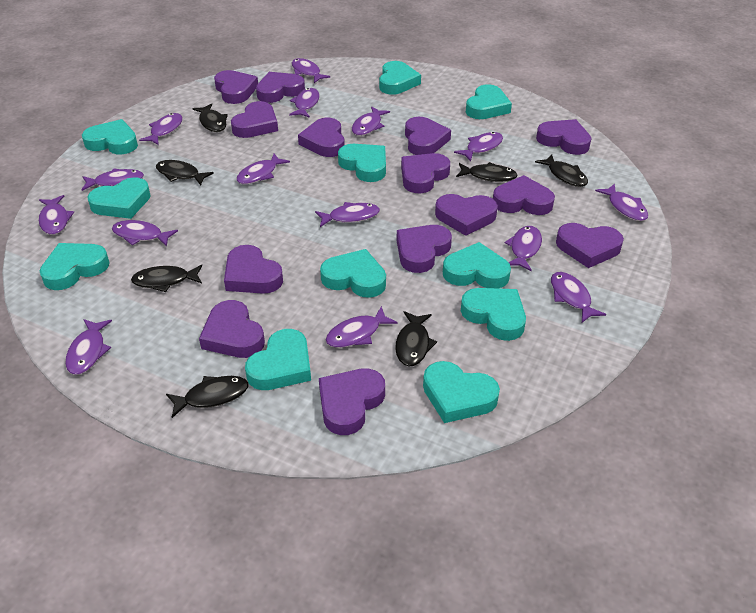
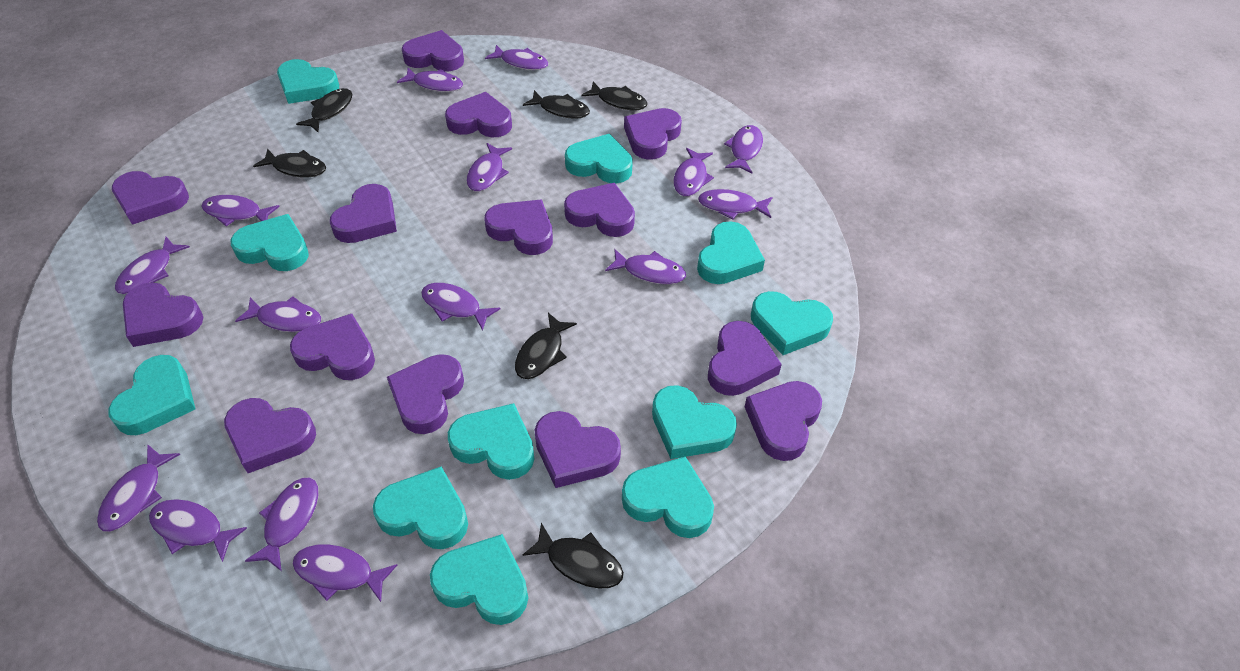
black fish: [131,265,202,292] [156,160,214,185] [166,376,249,418] [192,103,228,132] [395,311,437,367] [456,162,518,182] [535,154,588,187] = 7 -> [253,148,326,178] [296,88,353,132] [515,313,577,379] [522,523,624,589] [523,90,590,119] [581,81,648,110] = 6

